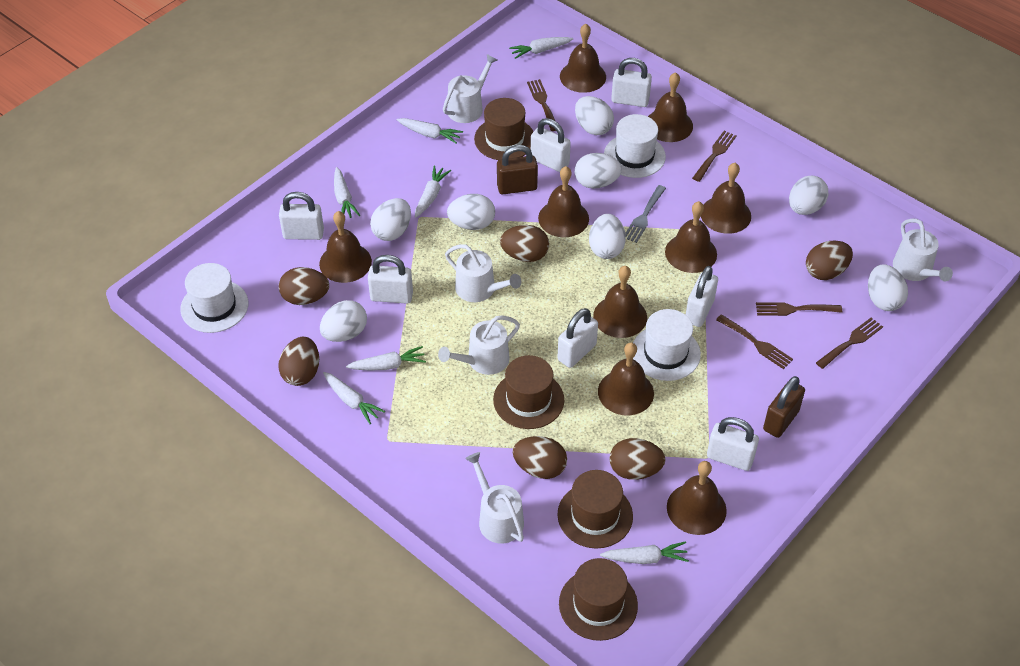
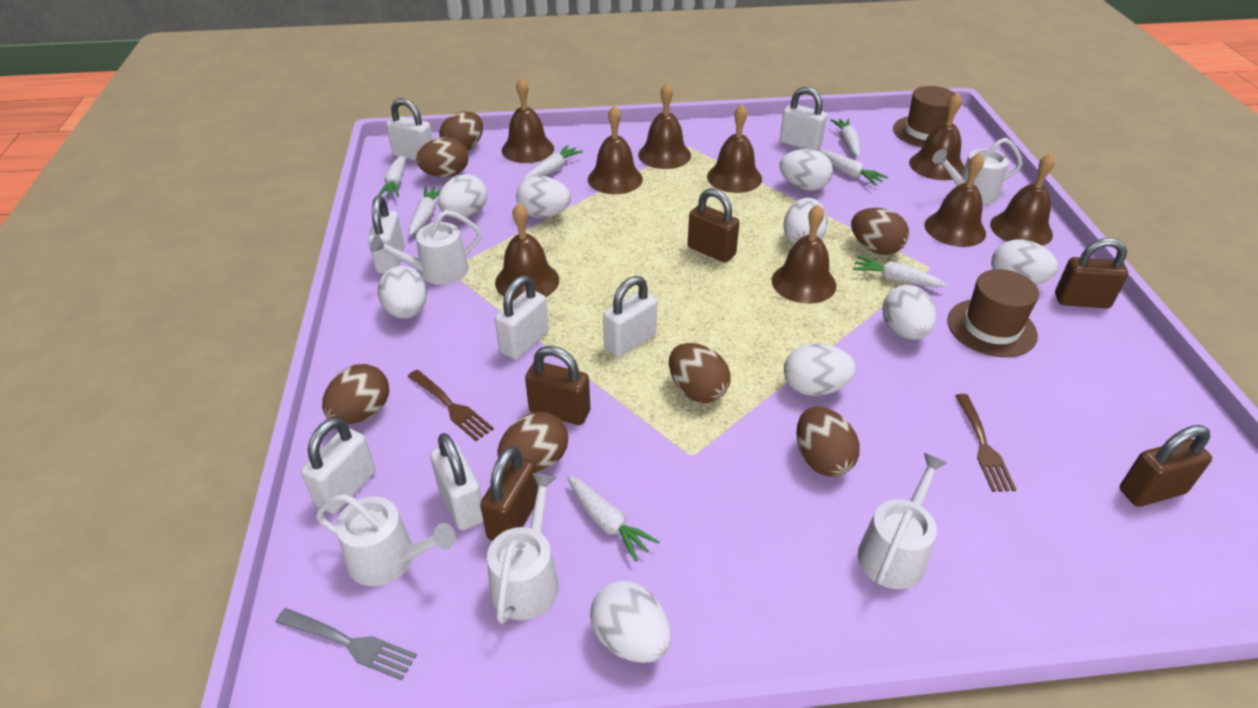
brown egg: [278,337,319,386] [279,267,329,305] [500,225,549,262] [513,436,567,479] [609,438,666,480] [806,240,853,280] = 6 -> [322,364,389,424] [416,137,469,177] [439,111,483,151] [497,412,568,473] [669,343,730,403] [796,406,860,477] [851,208,909,255] = 7
brown fork: [527,79,556,131] [692,131,737,182] [716,314,793,369] [756,302,842,316] [816,317,883,369] = 5 -> [408,370,494,441] [955,394,1017,492] = 2
brown hat: [474,98,534,160] [493,355,564,429] [557,470,633,549] [559,558,638,641] = 4 -> [893,86,955,147] [947,269,1039,357] = 2
brown padlock: [497,145,538,194] [763,376,805,438] = 2 -> [480,446,538,541] [525,346,590,425] [688,188,739,263] [1055,238,1128,308] [1120,425,1212,507] = 5
white egg: [320,300,367,342] [370,198,411,241] [447,194,495,230] [575,96,614,135] [575,153,622,189] [589,214,626,259] [789,176,828,215] [868,264,908,311] = 8 -> [378,266,427,319] [438,174,487,218] [516,176,571,218] [590,581,671,663] [779,149,833,191] [783,198,828,245] [784,343,856,396] [882,285,936,340] [991,239,1058,285] = 9
white hat: [180,263,248,333] [604,114,666,178] [633,309,701,381] = 3 -> none = 0

